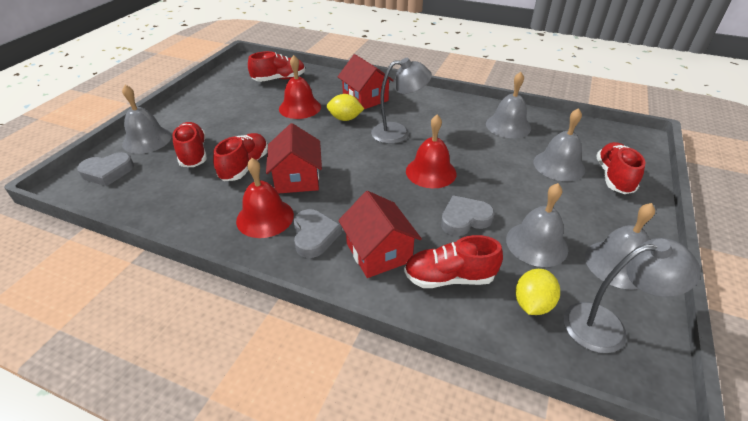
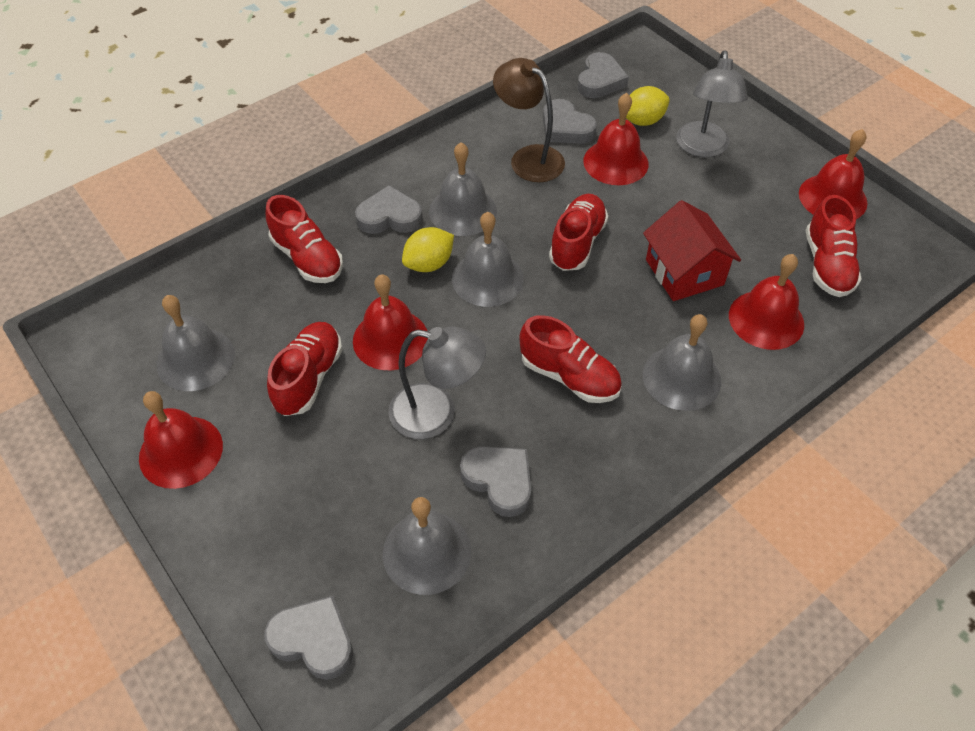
brown lamp: none = 0 -> [493,58,565,182] = 1
grey heart: [77,152,134,186] [293,209,342,258] [441,196,494,236] = 3 -> [264,596,353,680] [355,186,423,234] [460,446,531,517] [543,99,597,144] [577,52,629,98] = 5
red bell: [236,158,294,238] [279,55,321,119] [406,115,457,188] = 3 -> [139,391,223,489] [353,274,428,370] [583,93,648,185] [729,254,804,350] [799,129,868,219] = 5
red house: [266,123,322,194] [337,54,394,109] [338,191,422,278] = 3 -> [643,200,741,301] = 1

